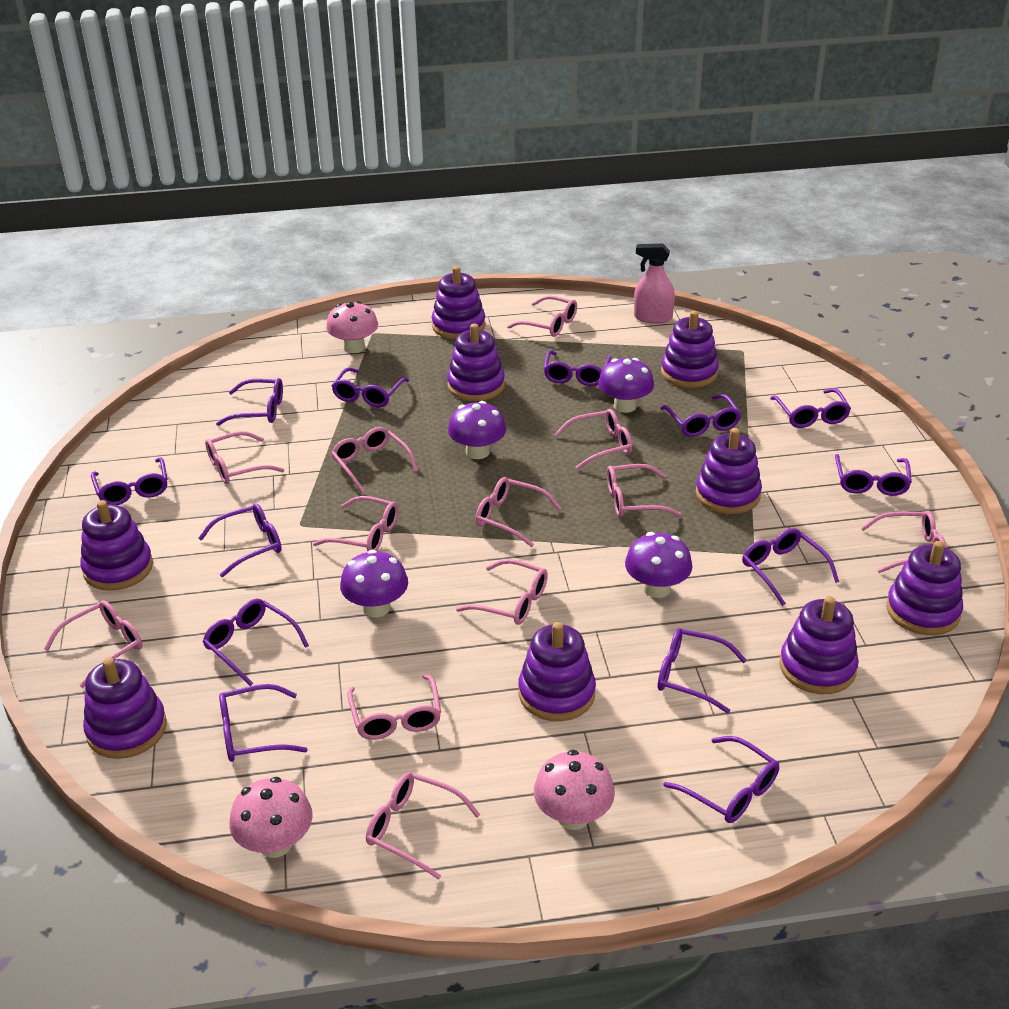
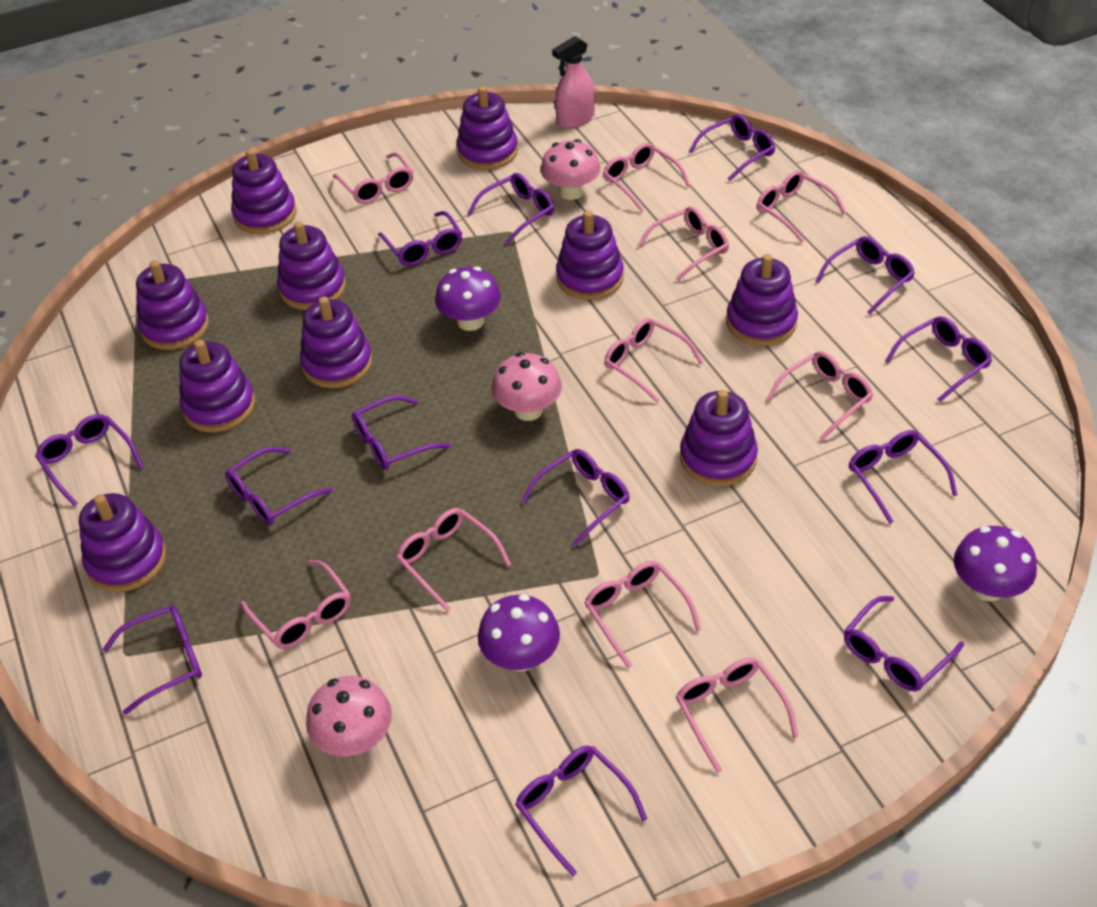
pink glasses: [44,600,142,688] [205,431,284,484] [313,496,398,551] [331,427,418,493] [347,674,441,740] [366,772,480,880] [456,559,548,625] [476,477,562,547] [507,296,577,337] [554,409,632,470] [607,464,681,517] [861,511,947,573] = 12 -> [240,560,351,649] [333,152,413,204] [396,508,511,612] [584,561,701,669] [603,143,691,212] [604,318,704,403] [637,206,729,281] [676,658,799,773] [757,170,846,243] [766,351,873,441] = 10
purple mushroom: [340,550,408,617] [448,401,506,459] [598,358,654,413] [625,532,692,598] = 4 -> [435,266,501,331] [478,594,560,672] [954,526,1037,601] = 3
purple stacking toy: [80,500,153,591] [83,657,167,759] [431,266,485,339] [447,324,505,401] [518,622,596,721] [661,311,719,388] [696,428,762,514] [779,596,859,694] [886,541,963,635] = 9 -> [79,493,166,592] [136,260,209,350] [179,340,255,432] [231,149,297,234] [277,221,346,310] [300,296,372,388] [457,86,518,170] [556,211,624,300] [680,390,758,487] [726,254,798,346] = 10

